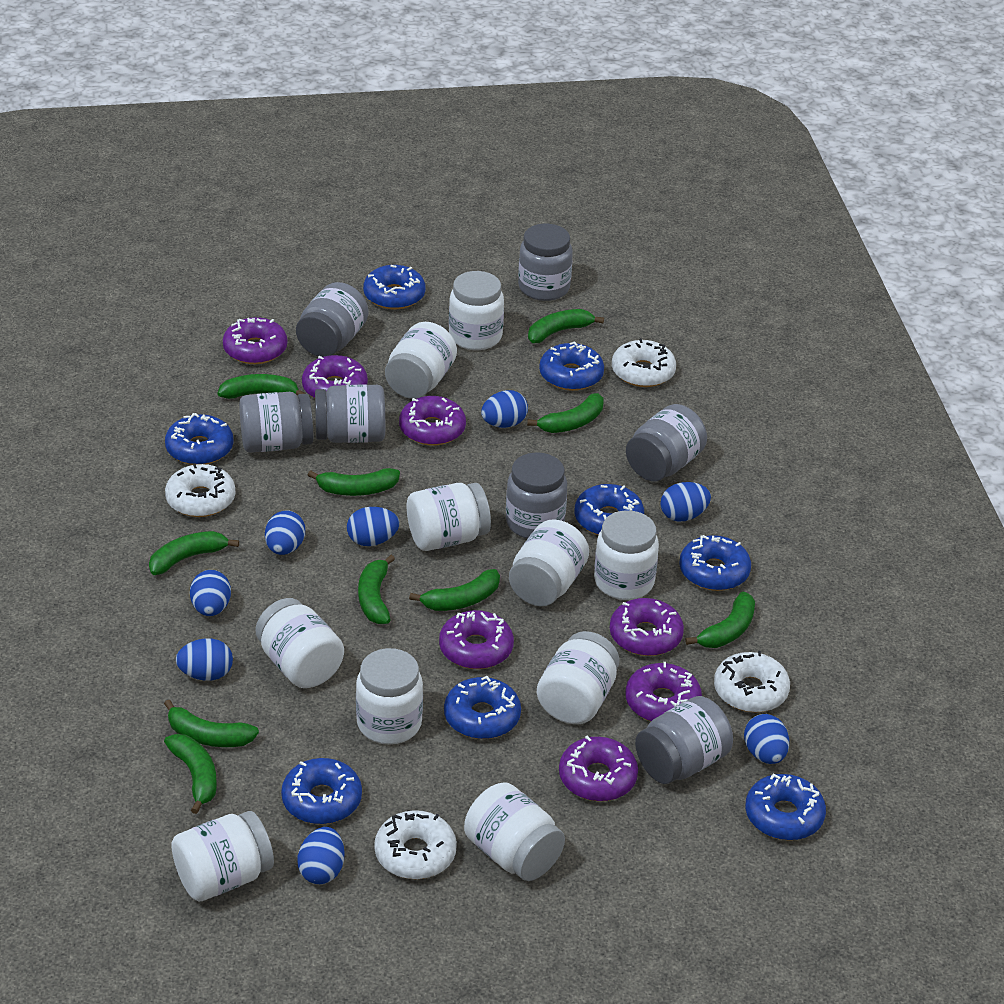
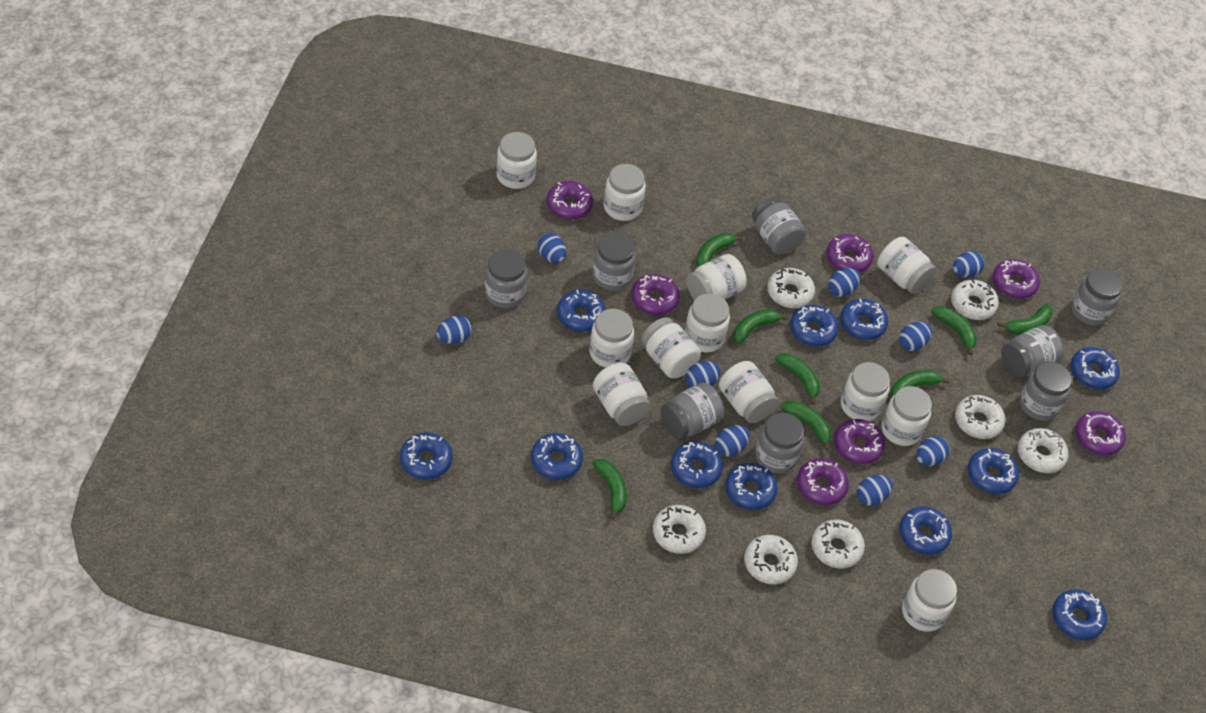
blue donut: [165,413,234,465] [281,758,362,824] [363,265,425,309] [444,676,521,739] [539,342,604,391] [574,484,644,535] [679,535,751,591] [745,774,826,840] = 8 -> [400,432,453,480] [531,433,583,480] [557,290,606,332] [671,442,723,488] [725,463,778,510] [790,305,839,347] [840,299,888,340] [899,507,952,555] [968,448,1019,494] [1052,589,1107,640] [1071,347,1120,389] = 11
blue egg: [176,638,233,681] [190,570,231,616] [265,511,305,555] [298,827,344,884] [347,507,399,546] [481,390,528,428] [661,482,711,521] [744,714,789,764] = 8 -> [436,315,472,344] [537,233,566,263] [685,361,721,388] [715,425,750,457] [828,268,860,297] [857,475,893,506] [899,322,932,351] [916,436,950,466] [953,251,985,278] = 9
green banana: [149,531,239,575] [164,700,259,747] [164,734,217,814] [218,374,306,399] [308,468,400,496] [358,555,395,624] [409,569,500,611] [527,393,604,433] [528,309,604,343] [685,591,755,648] = 10 -> [592,459,627,520] [696,233,743,267] [733,309,789,344] [775,353,820,405] [780,401,831,451] [890,370,950,397] [931,306,977,355] [997,304,1053,334] = 8
grey jar: [239,392,313,453] [296,282,368,357] [315,384,385,443] [506,452,567,539] [518,224,573,301] [626,404,707,481] [635,696,733,784] = 7 -> [485,249,527,308] [593,232,636,291] [661,382,724,439] [752,197,806,254] [755,413,804,473] [1001,325,1063,378] [1019,362,1072,421] [1071,268,1123,325] = 8
white donut: [165,463,235,517] [374,810,457,879] [612,338,676,387] [714,651,790,713] = 4 -> [653,505,706,554] [744,535,798,584] [767,268,815,308] [811,520,865,568] [951,279,999,320] [955,395,1005,439] [1018,428,1069,473] = 7
white jar: [171,811,274,902] [255,598,344,688] [356,648,423,744] [385,322,457,399] [407,483,491,551] [449,271,504,350] [464,782,565,881] [509,519,589,606] [537,631,619,724] [594,510,659,600] = 10 -> [496,132,537,189] [589,309,634,368] [593,363,650,426] [604,164,646,221] [641,317,701,378] [685,293,730,352] [687,254,747,300] [719,361,779,423] [841,362,890,421] [877,237,936,294] [881,386,932,446] [902,569,957,632] = 12

